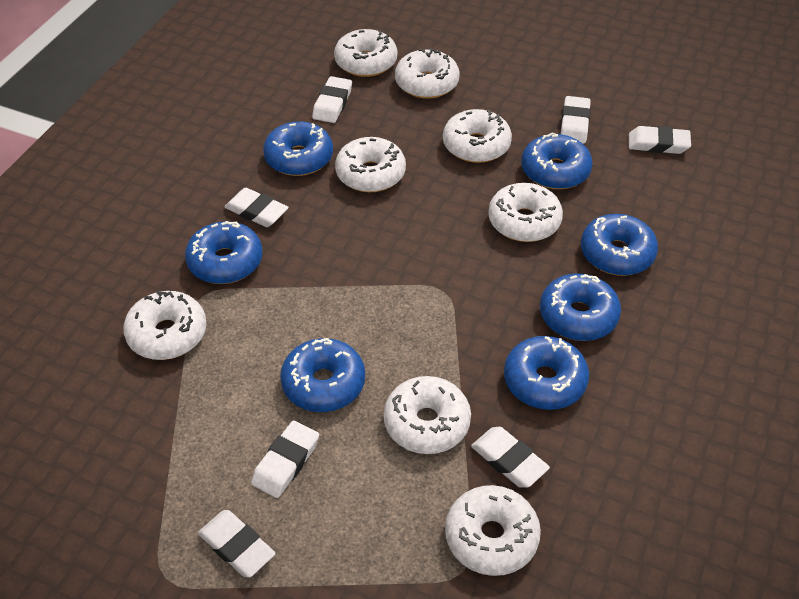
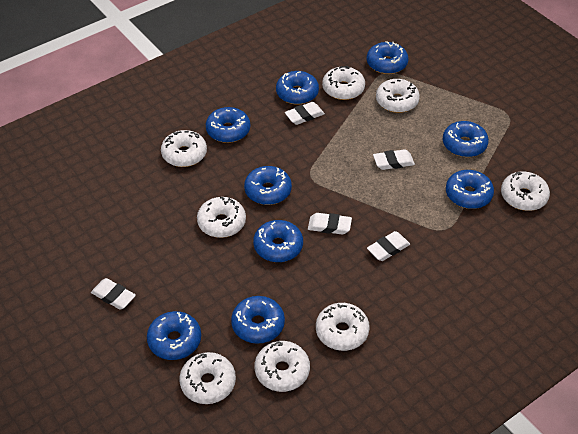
blue donut: [185,221,263,284] [263,121,333,176] [280,338,365,412] [504,336,589,410] [521,133,593,189] [540,274,621,341] [581,214,658,276] = 7 -> [147,311,201,360] [206,107,250,143] [231,296,285,344] [244,166,292,205] [253,220,303,262] [276,71,319,105] [367,41,408,74] [443,121,489,157] [446,170,494,209] = 9
white eraser: [198,510,276,578] [225,188,289,227] [251,420,319,498] [312,76,352,123] [471,427,550,488] [561,96,591,144] [629,126,691,154] = 7 -> [91,278,136,310] [285,102,325,125] [308,213,352,235] [367,231,410,261] [373,149,415,170] = 5

